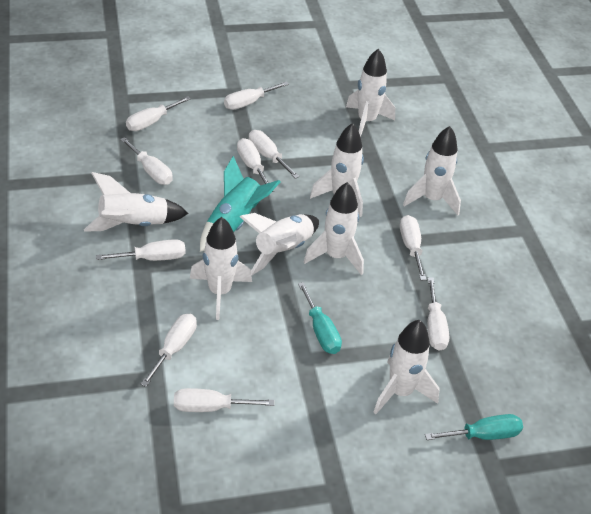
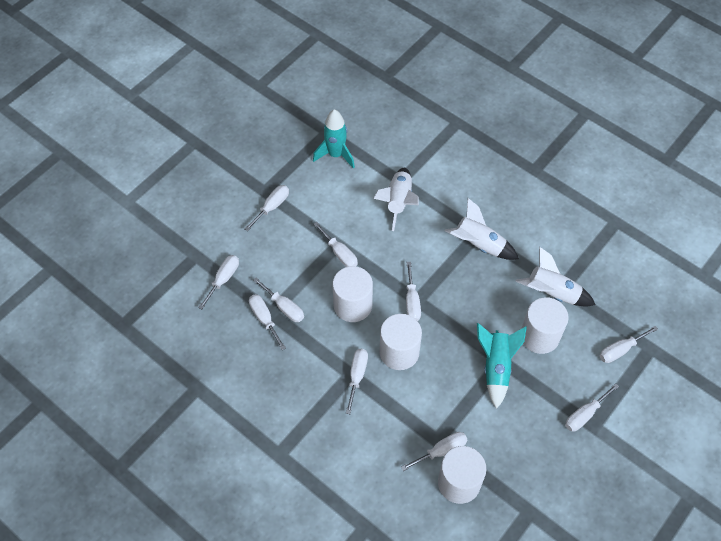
turquoise rocket: [200,156,281,252] = 1 -> [313,109,355,168] [477,323,527,409] = 2
turquoise screwdriver: [298,282,342,354] [425,414,523,440] = 2 -> none = 0
white cylinder: none = 0 -> [332,266,373,322] [379,314,422,370] [438,446,486,504] [521,297,569,354] = 4
white rocket: [84,172,188,232] [190,217,252,320] [240,213,319,276] [304,182,364,275] [310,123,364,217] [346,48,395,137] [374,320,440,414] [403,126,461,215] = 8 -> [373,168,419,231] [445,198,519,260] [515,247,595,307] = 3

